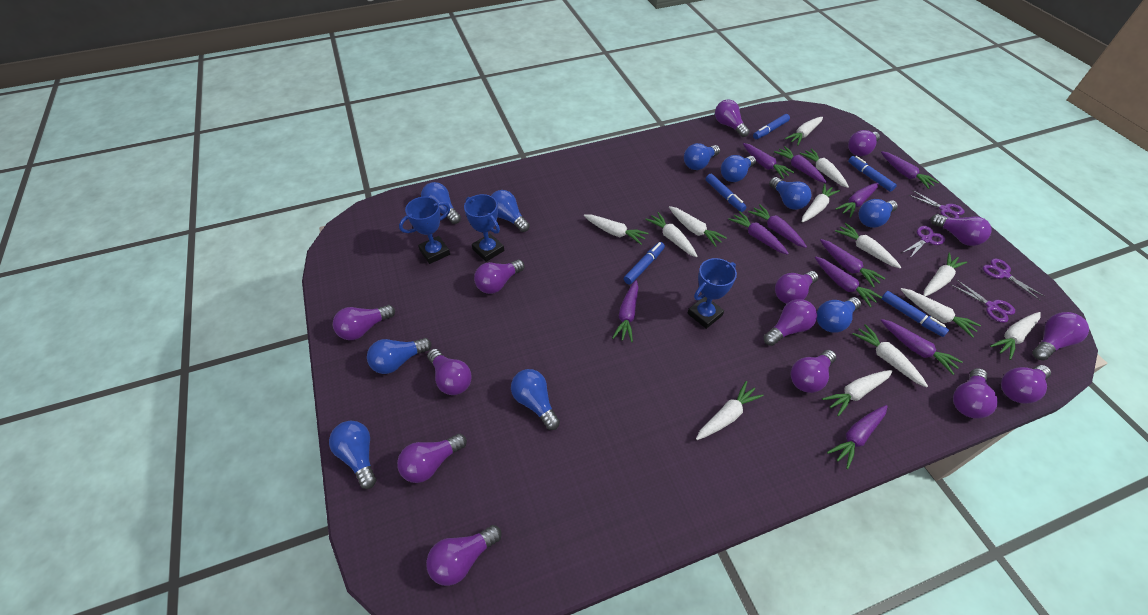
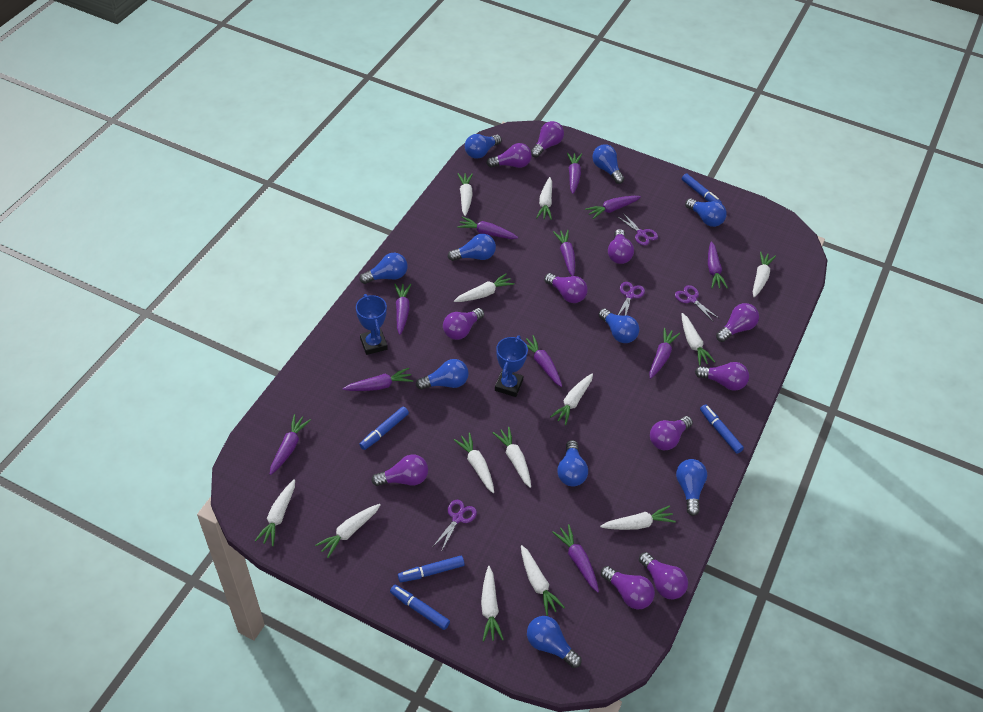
blue trophy: [399,197,450,264] [464,194,504,262] [687,258,737,329] = 3 -> [356,294,388,355] [495,336,528,397] = 2
purple light bulb: [333,305,395,340] [397,434,467,483] [426,525,502,586] [427,349,472,395] [474,260,524,294] [715,99,750,137] [764,299,817,346] [775,271,818,304] [791,350,836,393] [848,130,880,156] [931,214,992,246] [953,368,998,419] [1001,365,1051,404] [1032,312,1089,360] = 14 -> [371,454,428,486] [443,308,484,340] [487,143,532,168] [531,121,564,158] [544,273,588,303] [601,566,655,609] [608,229,634,264] [639,552,688,599] [650,416,693,450] [695,362,749,391] [716,303,759,342] = 11

